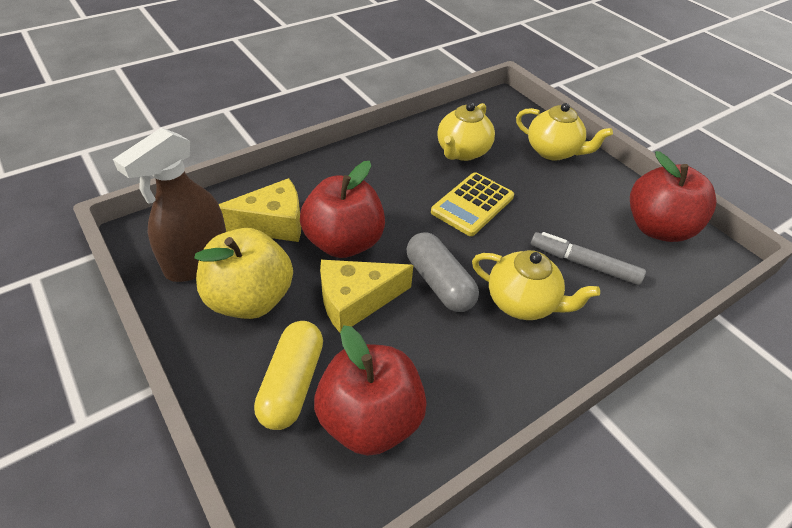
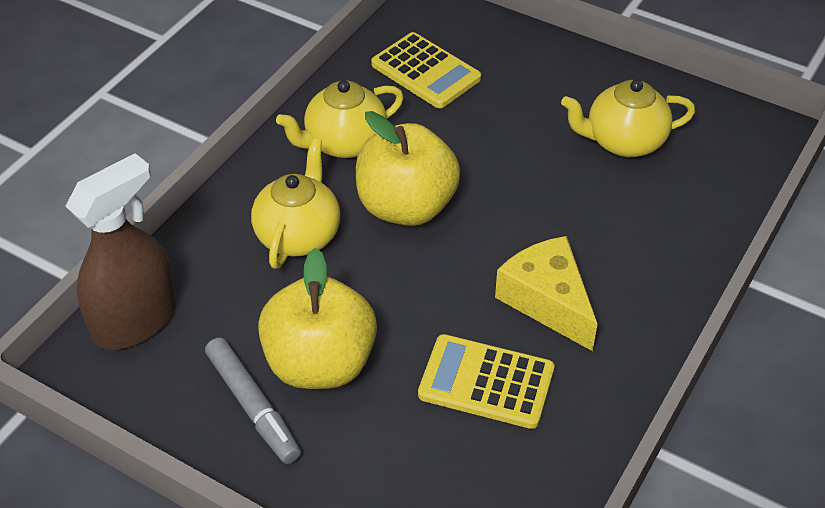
grey capsule: [407,232,479,312] = 1 -> none = 0
red apple: [300,161,385,258] [314,325,427,456] [630,151,716,242] = 3 -> none = 0
yellow apple: [194,228,293,319] = 1 -> [258,248,377,389] [356,111,460,226] = 2
yellow calculator: [431,172,514,236] = 1 -> [371,32,481,108] [418,334,554,429] = 2
yellow capsule: [254,321,323,430] = 1 -> none = 0
yellow cheese: [219,178,301,242] [320,260,413,333] = 2 -> [495,236,598,351] = 1

